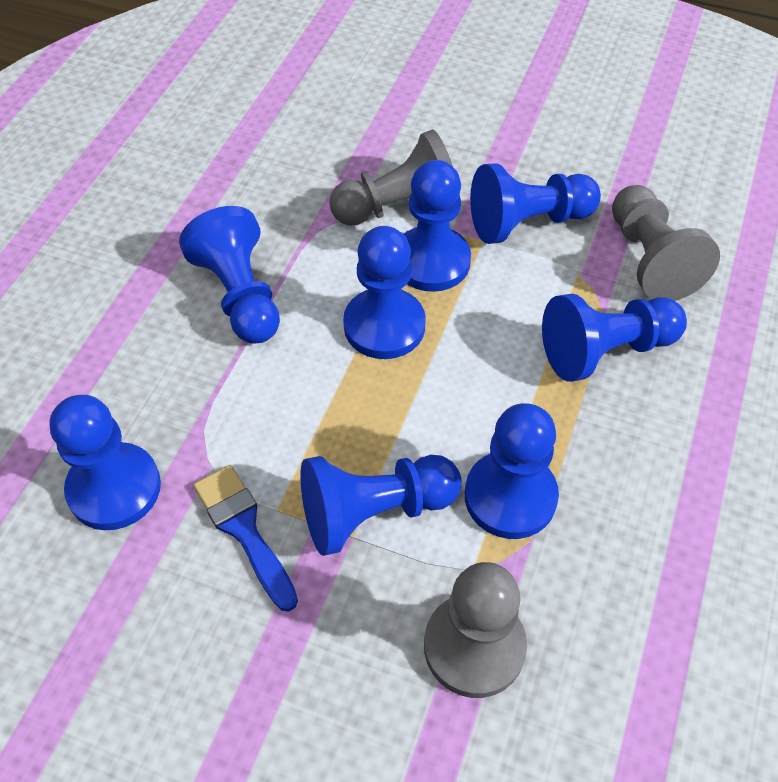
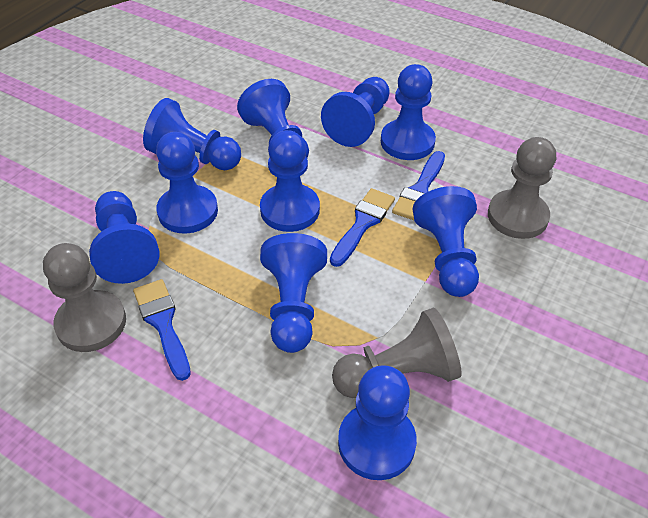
blue brush: [193,465,298,611] = 1 -> [133,279,191,381] [330,188,395,267] [392,151,445,220] = 3
blue pawn: [49,395,161,530] [179,206,280,344] [300,455,462,556] [343,226,426,359] [404,160,471,292] [465,403,559,539] [470,163,601,244] [542,294,687,382] = 8 -> [89,191,159,284] [143,98,241,170] [156,132,218,234] [237,79,309,158] [260,130,320,232] [260,233,327,353] [321,77,390,147] [338,365,417,480] [381,64,436,160] [412,186,479,297] = 10

